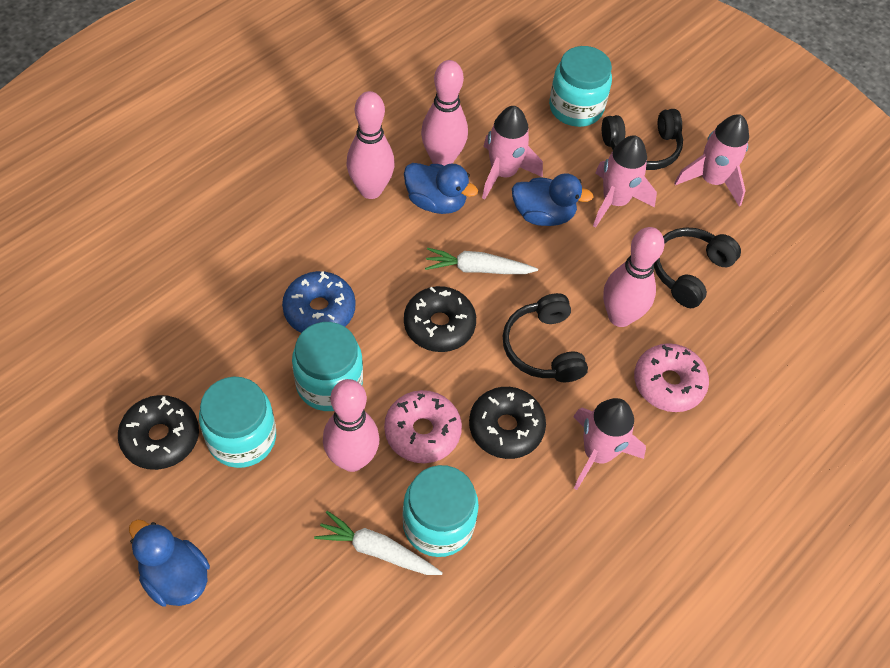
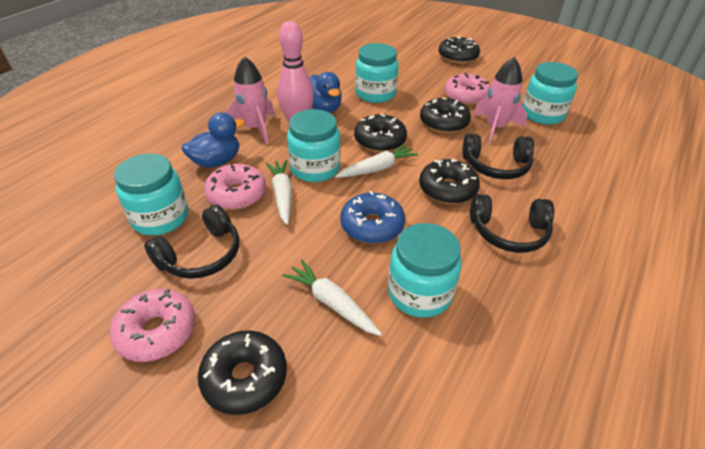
black donut: [118,395,199,470] [404,286,476,352] [469,387,546,459] = 3 -> [198,330,287,415] [354,114,407,152] [419,159,480,204] [420,98,471,133] [439,37,480,64] = 5
blue duck: [129,519,210,607] [404,163,478,214] [512,173,593,226] = 3 -> [182,112,245,168] [309,72,342,113] = 2
pink bowling pin: [323,379,379,472] [347,91,395,199] [421,60,468,166] [603,227,664,327] = 4 -> [277,21,314,122] = 1
pink donut: [384,390,462,463] [634,343,709,412] = 2 -> [110,289,195,362] [204,164,266,210] [444,73,491,105] = 3
pink rocket: [482,106,543,200] [573,398,646,490] [593,135,657,228] [674,114,749,206] = 4 -> [226,56,275,144] [473,57,527,144] = 2
turquoise jar: [199,377,276,468] [292,322,363,411] [402,465,479,557] [549,46,612,127] = 4 -> [114,153,188,235] [287,109,341,182] [355,43,399,103] [388,223,462,318] [522,62,578,125] = 5
white carrot: [314,511,443,575] [425,248,538,274] = 2 -> [265,160,292,225] [282,260,382,336] [335,144,418,178] = 3

